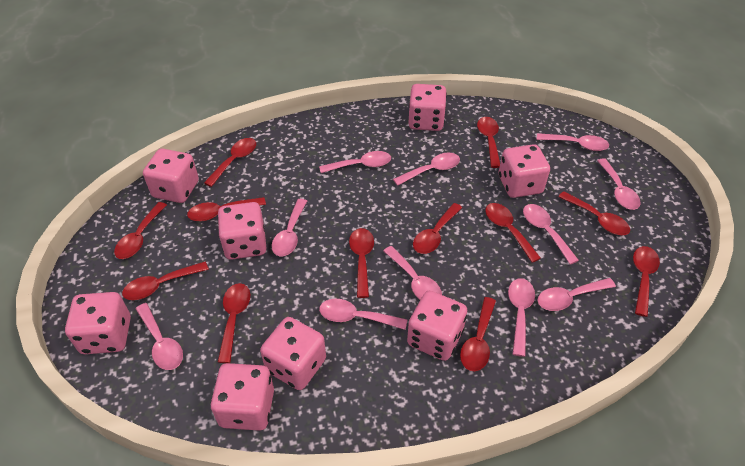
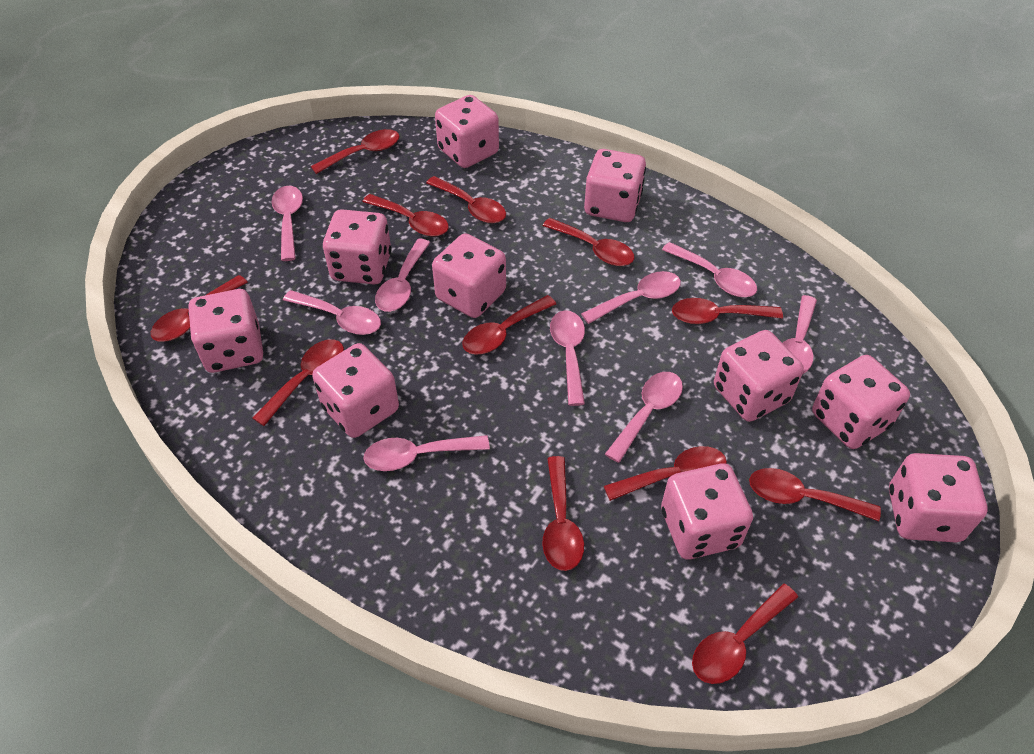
pink dice: [65,292,131,354] [143,149,199,203] [211,363,274,431] [218,202,266,260] [260,317,326,390] [407,291,467,361] [408,84,447,131] [499,144,550,198] = 8 -> [188,289,263,373] [312,343,399,438] [323,209,391,284] [432,233,506,318] [435,95,499,168] [584,149,646,222] [661,463,753,560] [714,330,804,422] [812,355,910,449] [889,453,988,542] = 10
pink spoon: [136,303,183,370] [272,199,307,256] [319,151,391,173] [319,299,407,330] [383,246,442,300] [393,153,460,186] [508,278,535,357] [523,204,579,265] [537,133,609,151] [538,278,616,311] [597,158,641,210] = 11 -> [272,186,303,261] [283,290,381,335] [363,435,490,471] [375,239,430,312] [550,310,585,406] [581,271,681,324] [605,372,683,463] [662,242,757,297] [783,295,817,374] = 9

